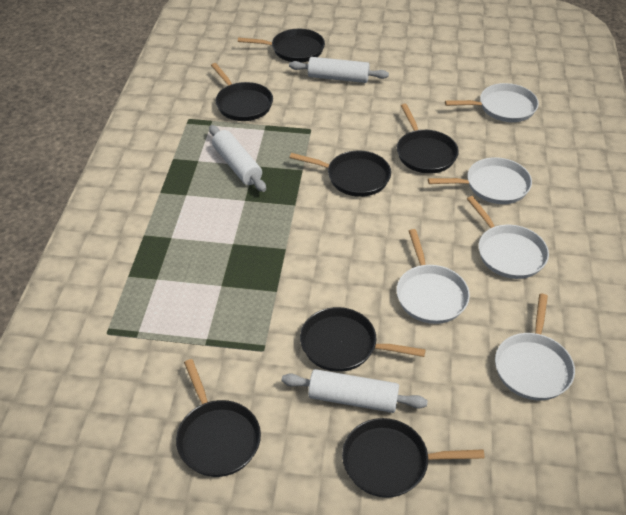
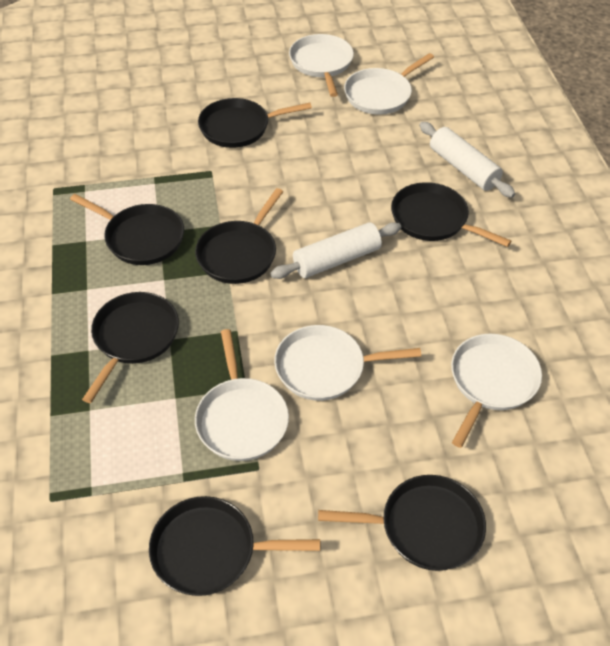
white rolling pin: [209,125,266,192] [282,369,428,413] [289,57,389,83] = 3 -> [271,222,401,279] [419,122,515,198] = 2

